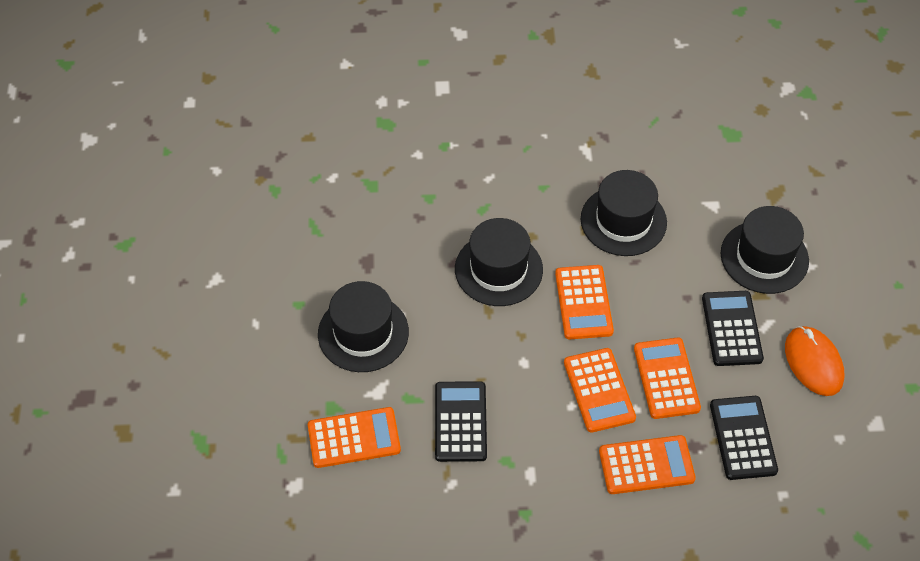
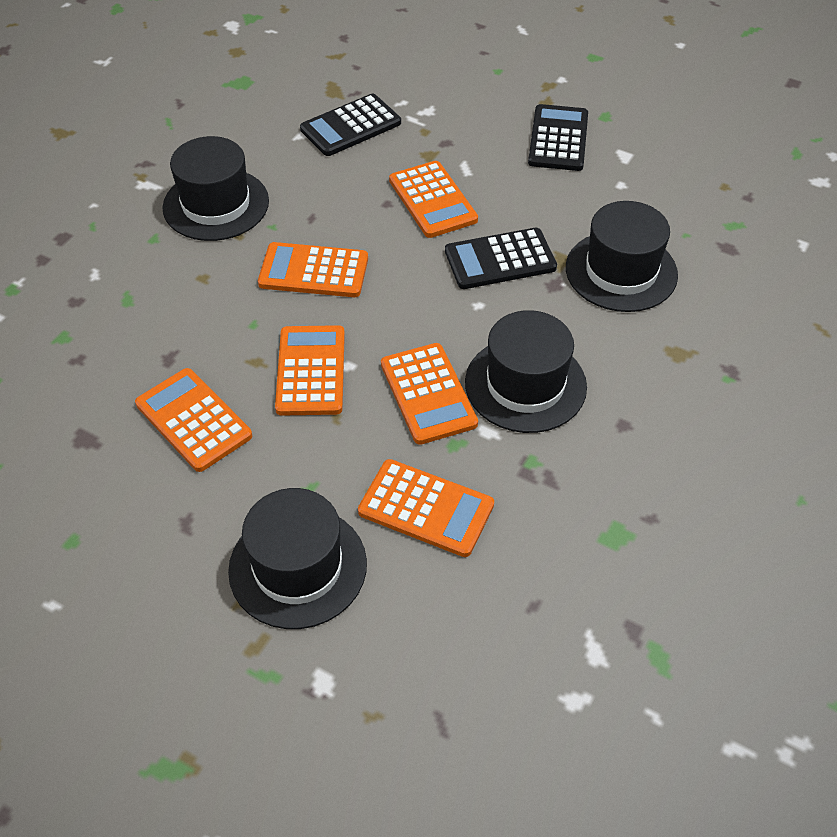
orange calculator: [308,407,401,468] [555,265,614,340] [564,348,636,433] [599,435,696,494] [634,338,701,419] = 5 -> [135,368,252,472] [258,242,368,297] [275,325,345,416] [358,459,494,557] [381,343,478,445] [389,161,478,238] = 6
orange mouse: [785,326,845,396] = 1 -> none = 0

